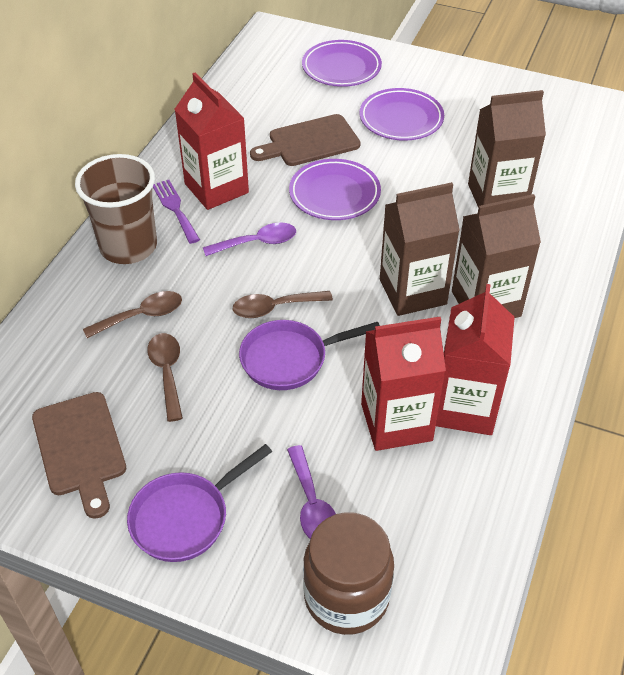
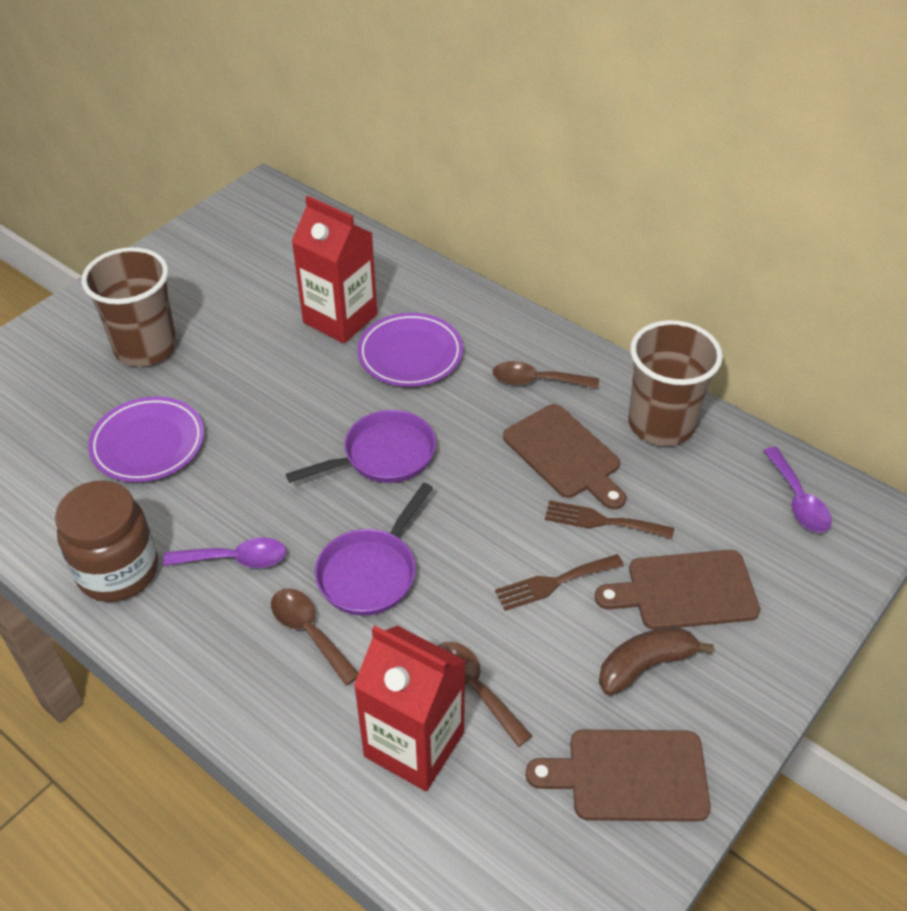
brown banana: none = 0 -> [599,627,714,696] = 1
brown carton: [380,182,460,316] [452,194,541,318] [468,90,546,208] = 3 -> none = 0
brown cup: [75,154,157,264] = 1 -> [81,247,177,367] [628,320,723,446] = 2
brown cutting board: [32,392,126,519] [250,114,361,166] = 2 -> [503,404,626,510] [525,730,711,822] [595,550,760,630] = 3
brown fork: none = 0 -> [495,554,624,611] [545,500,674,539] = 2
purple fork: [153,180,200,244] = 1 -> none = 0
purple plate: [289,159,381,220] [302,40,382,87] [360,88,444,141] = 3 -> [88,397,204,482] [357,313,463,387] = 2
red carton: [175,73,249,210] [361,317,446,451] [436,284,515,435] = 3 -> [291,196,377,343] [354,625,466,791] = 2

